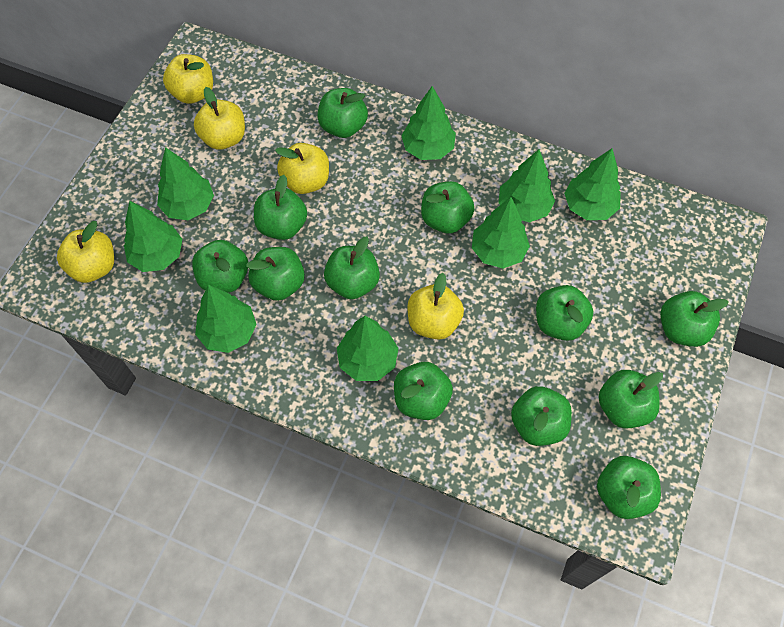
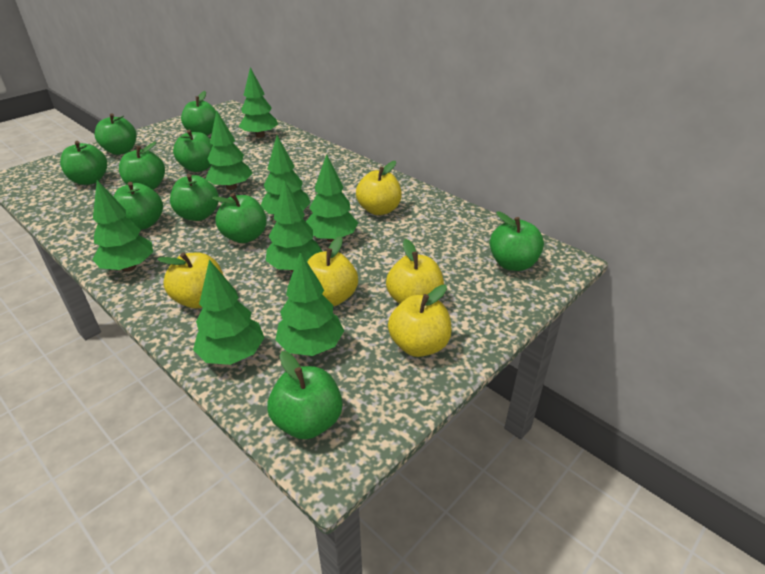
green apple: [192,240,248,293] [246,247,305,301] [254,175,307,240] [317,88,368,138] [324,237,380,299] [394,362,453,420] [421,181,474,233] [511,386,572,446] [536,285,593,341] [597,456,661,519] [599,370,663,429] [660,291,729,347] = 12 -> [60,141,107,185] [95,113,136,155] [113,182,163,230] [119,142,165,190] [170,174,219,221] [173,130,213,172] [181,91,216,136] [212,193,267,243] [267,351,343,440] [490,211,544,271] = 10

